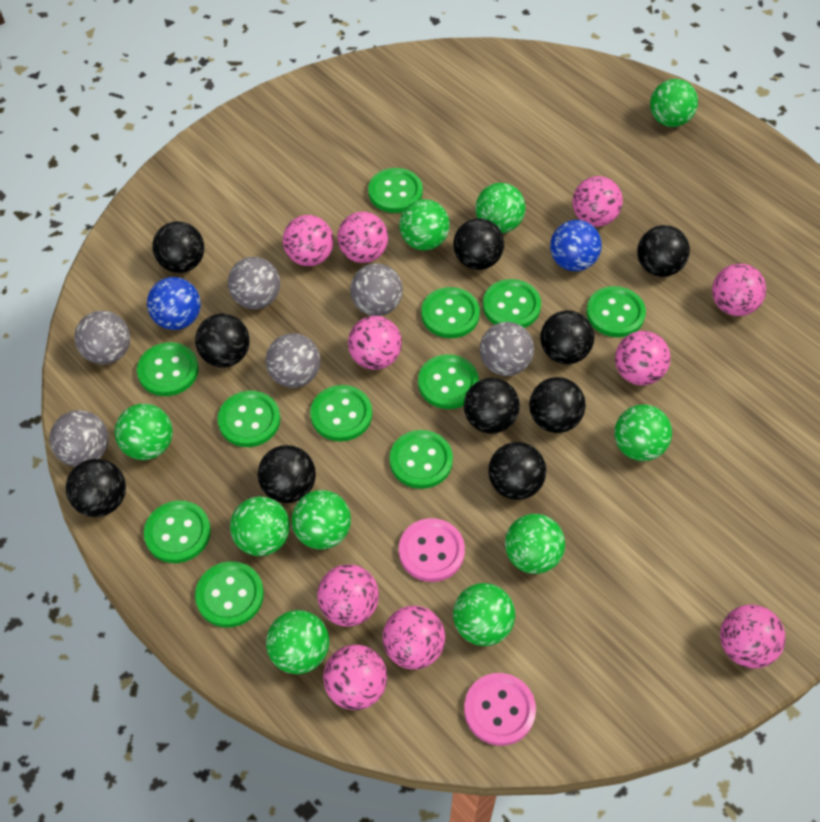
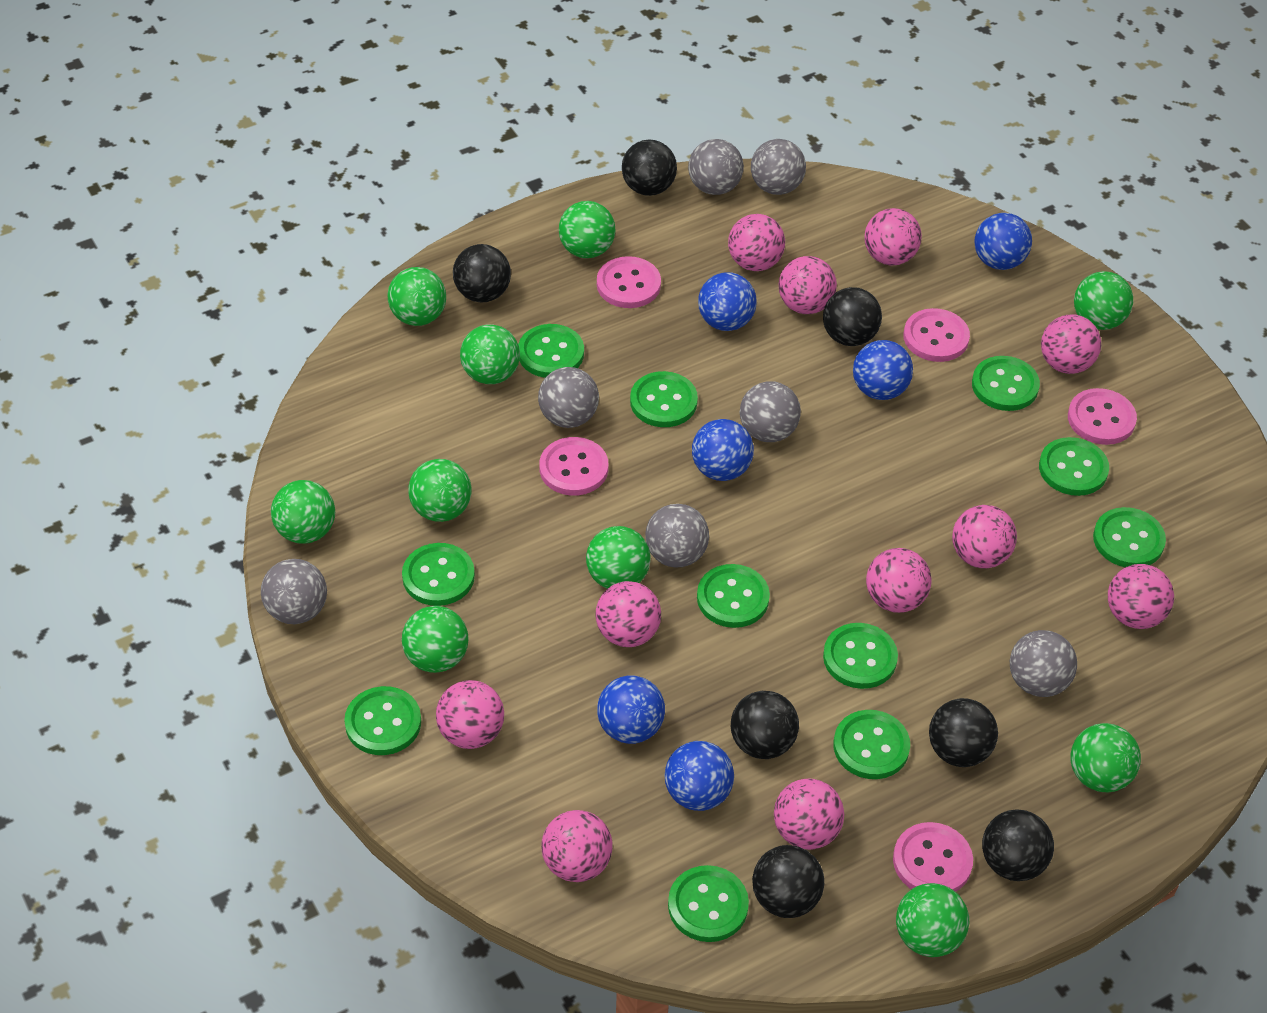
black ball: [66,459,126,517] [152,221,204,273] [195,313,250,368] [258,445,316,503] [453,218,504,270] [464,378,520,434] [488,442,546,500] [529,377,586,433] [540,310,595,364] [637,225,690,277] = 10 -> [453,244,511,302] [622,140,677,196] [731,691,799,759] [752,845,824,918] [823,287,882,346] [929,698,998,767] [982,810,1054,881] = 7
blue ball: [147,277,201,330] [550,220,602,271] = 2 -> [597,675,665,744] [665,741,734,811] [692,419,754,481] [698,272,757,331] [853,340,913,400] [975,213,1032,270] = 6
grey ball: [50,410,109,467] [75,311,130,365] [228,257,280,309] [266,333,320,388] [350,263,403,316] [480,322,534,376] = 6 -> [261,559,327,624] [538,367,599,428] [645,504,709,568] [688,139,744,195] [740,381,801,442] [751,139,806,195] [1010,630,1077,697] = 7
pink ball: [283,215,334,266] [317,564,379,627] [323,645,387,710] [337,212,388,263] [348,316,402,370] [382,605,445,669] [572,176,623,227] [615,331,670,385] [712,264,766,316] [720,604,785,669] = 10 -> [436,680,504,749] [541,810,613,882] [595,581,661,647] [728,214,785,271] [774,778,844,850] [779,256,837,314] [864,208,922,265] [866,548,932,613] [952,505,1017,569] [1041,314,1101,374] [1108,564,1174,629] = 11
pink button: [399,518,465,582] [464,673,536,746] = 2 -> [539,437,608,496] [597,256,661,308] [893,822,973,892] [903,308,970,362] [1068,388,1137,445] = 5

